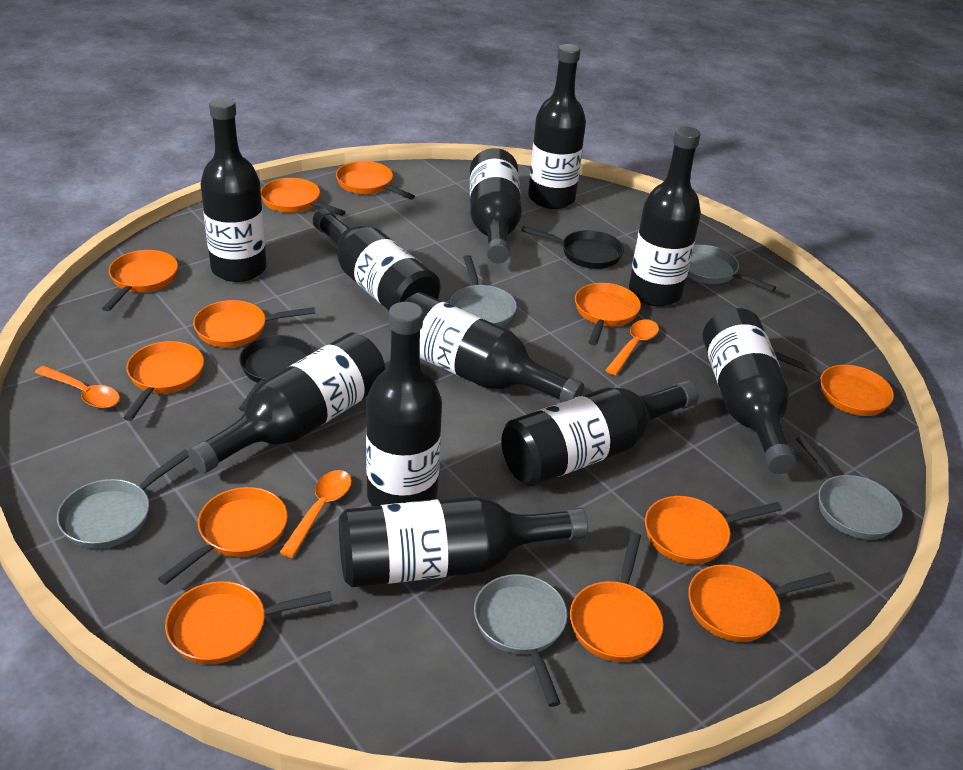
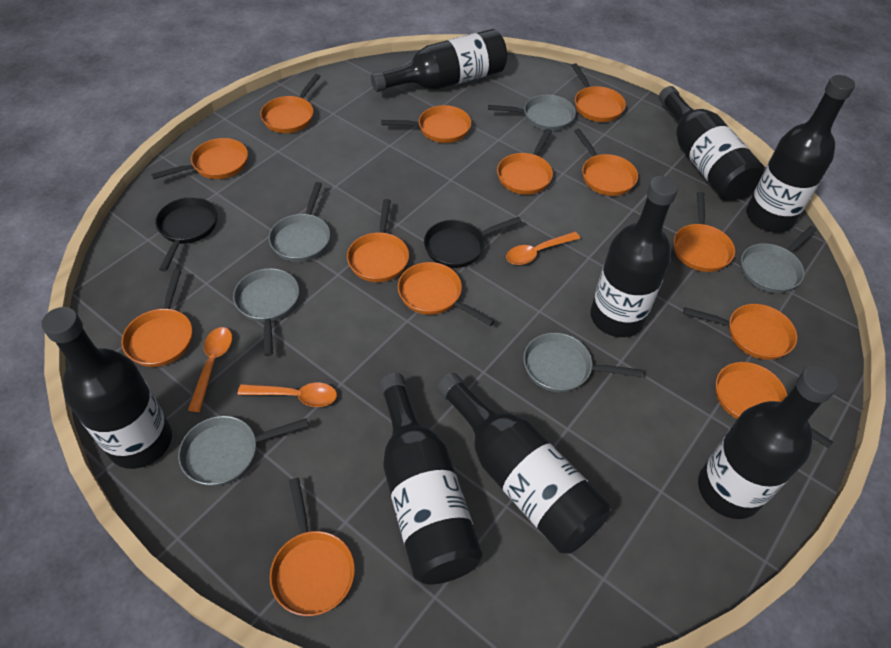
black bottle: [188,332,386,474] [200,97,267,282] [313,208,440,310] [339,496,588,587] [366,302,442,506] [404,292,584,402] [470,148,522,263] [501,380,699,486] [528,44,586,209] [629,126,701,306] [703,308,796,474] = 11 -> [42,307,172,469] [371,29,507,92] [379,373,483,585] [437,373,610,554] [590,176,678,337] [659,86,765,200] [698,365,839,519] [746,75,855,232] = 8
grey pan: [57,449,189,549] [450,255,517,327] [474,574,568,707] [687,245,776,292] [796,435,903,540] = 5 -> [178,416,308,486] [233,268,299,356] [269,182,330,262] [488,95,576,131] [523,333,643,392] [741,226,816,293] = 6
orange pan: [102,250,178,311] [123,341,204,421] [158,487,288,585] [165,581,332,664] [193,300,315,348] [261,178,346,216] [336,161,415,200] [570,532,664,662] [575,283,641,345] [645,496,782,564] [688,564,835,642] [775,351,894,416] = 12 -> [121,269,192,367] [151,138,248,179] [260,74,321,133] [270,478,355,616] [347,199,409,282] [381,105,471,143] [398,262,495,326] [497,129,553,195] [571,63,626,122] [574,129,638,196] [674,192,735,272] [683,304,797,360] [716,362,833,448] = 13

